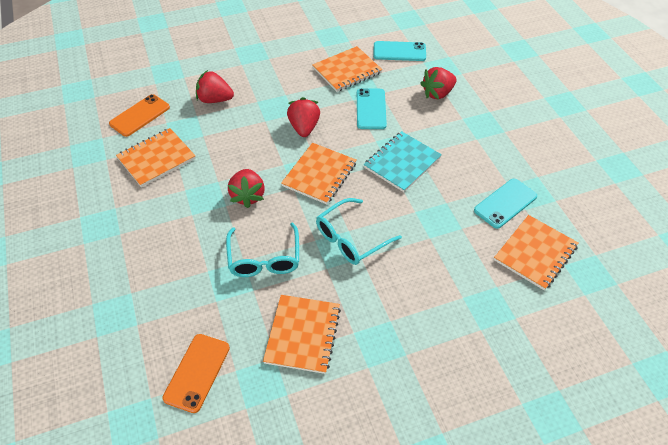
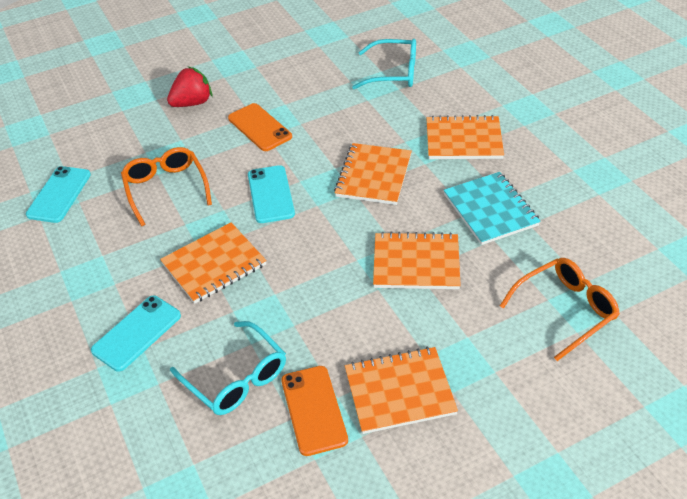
orange glasses: none = 0 -> [121,147,212,226] [500,258,620,361] = 2
red strawberry: [196,70,234,103] [228,169,265,208] [287,97,320,137] [420,67,457,99] = 4 -> [167,67,212,107] = 1

